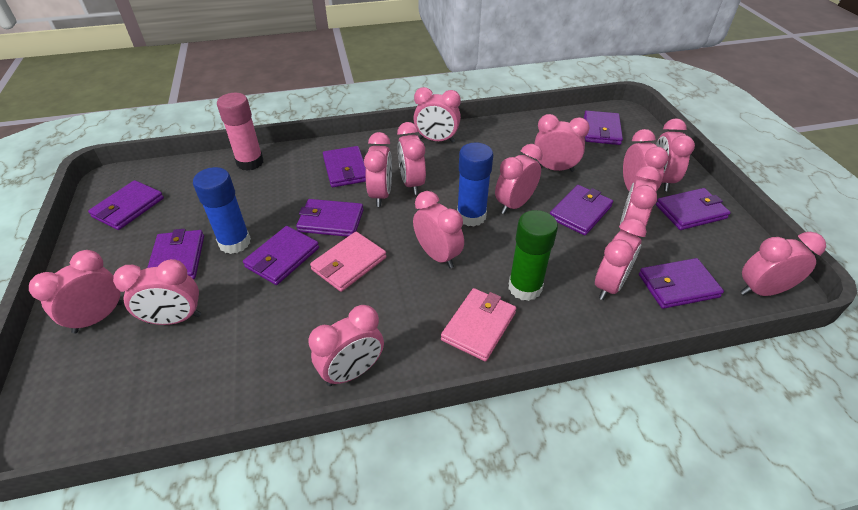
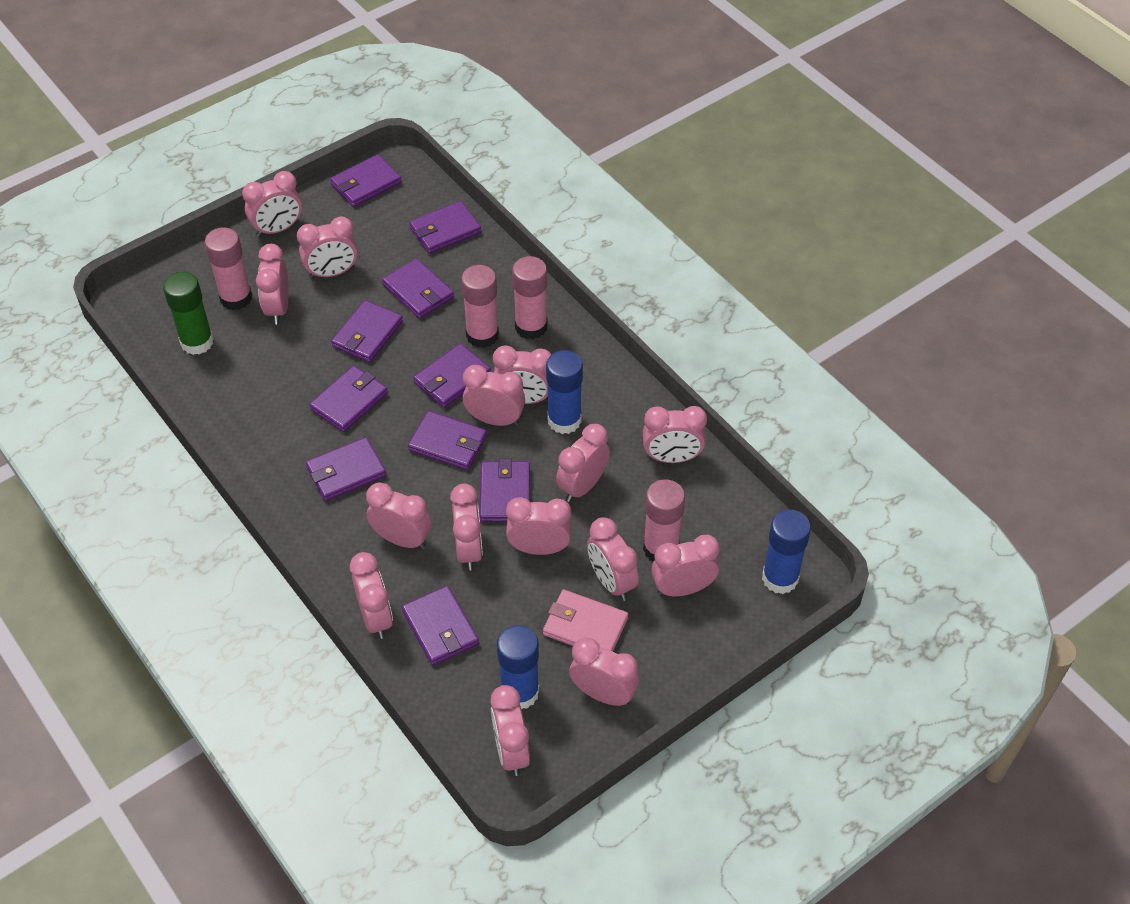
blue glue stick: [193,167,251,254] [457,143,493,227] = 2 -> [497,625,539,709] [546,350,583,434] [762,510,811,594] = 3
pink clock: [29,250,123,334] [113,259,201,325] [309,305,384,386] [364,132,392,207] [397,122,426,195] [413,87,461,143] [413,191,464,268] [495,144,543,214] [535,114,590,172] [595,218,646,300] [620,166,661,236] [623,129,668,191] [656,118,695,191] [740,232,826,296] = 14 -> [242,171,302,237] [256,244,289,324] [297,216,358,279] [350,552,393,639] [366,482,432,549] [450,484,483,571] [463,365,525,426] [491,685,530,776] [493,345,552,404] [506,497,572,555] [556,424,610,502] [569,637,639,706] [587,517,639,601] [643,406,707,463] [651,535,720,597] = 15
pink glue stick: [217,93,264,171] = 1 -> [205,227,252,310] [461,265,499,348] [512,256,547,339] [643,479,685,561] = 4
pink wallet: [310,232,386,292] [441,288,516,362] = 2 -> [543,590,628,651] = 1
purple wallet: [88,180,164,230] [147,229,204,279] [243,226,319,285] [296,199,363,237] [323,146,366,187] [550,185,613,235] [584,111,623,145] [639,258,724,309] [656,188,731,230] = 9 -> [306,437,386,501] [309,366,388,432] [330,154,401,207] [331,300,403,363] [382,258,454,319] [402,586,479,665] [408,411,487,470] [409,201,481,254] [413,343,491,408] [479,458,530,522] = 10

